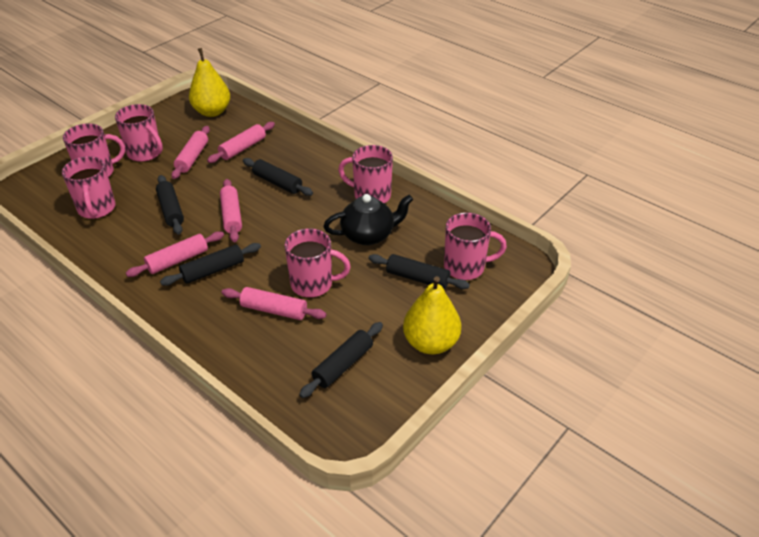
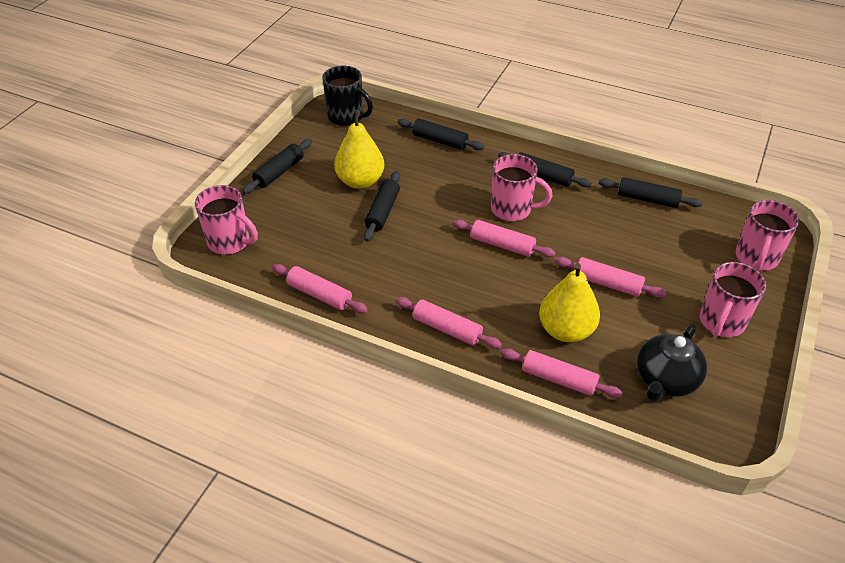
black mug: none = 0 -> [322,66,373,126] = 1
pink mug: [62,156,116,219] [63,123,125,177] [115,104,163,162] [284,228,351,297] [338,145,393,203] [444,212,507,280] = 6 -> [195,185,258,255] [491,154,552,221] [700,262,766,337] [736,200,799,271] = 4

